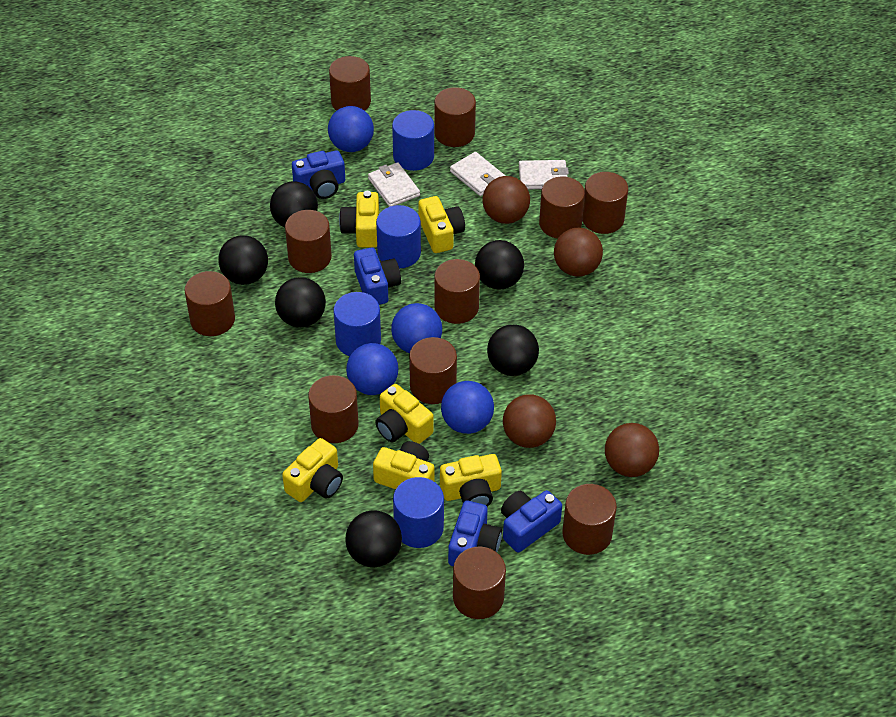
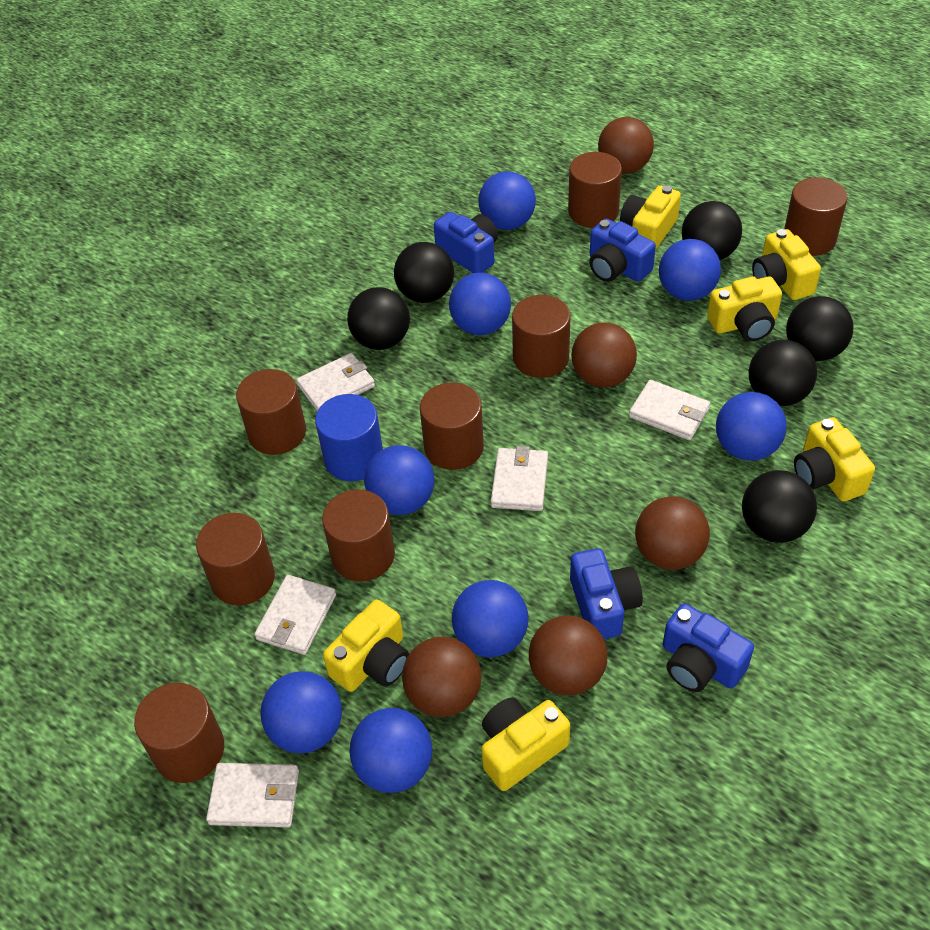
blue ball: [328,106,374,152] [346,343,398,395] [391,303,442,353] [441,381,494,434] = 4 -> [261,671,342,753] [349,708,432,793] [364,445,435,515] [449,273,511,335] [452,580,529,657] [478,171,536,230] [659,239,721,301] [716,392,787,461] = 8
blue cylinder: [333,292,381,356] [376,205,421,268] [392,110,434,171] [393,477,444,548] = 4 -> [315,394,383,481] = 1
brown ball: [483,176,530,224] [503,394,556,448] [554,228,603,277] [605,423,659,477] = 4 -> [402,637,482,717] [529,616,607,695] [571,322,637,388] [598,117,654,174] [635,497,710,570] = 5
brown cylinder: [184,271,235,336] [285,210,332,273] [308,375,359,443] [329,56,371,111] [409,337,457,404] [434,87,476,147] [434,259,480,324] [453,547,506,619] [539,177,585,239] [562,484,617,555] [582,172,628,234] = 11 -> [134,683,224,783] [196,513,275,605] [236,369,306,455] [322,489,395,582] [420,383,484,470] [512,295,571,378] [568,152,622,228] [784,177,848,256] = 8
white wallet: [368,162,420,207] [450,152,506,196] [519,160,569,189] = 3 -> [206,763,299,827] [254,575,336,655] [296,353,375,411] [491,446,548,511] [629,380,710,440] = 5

